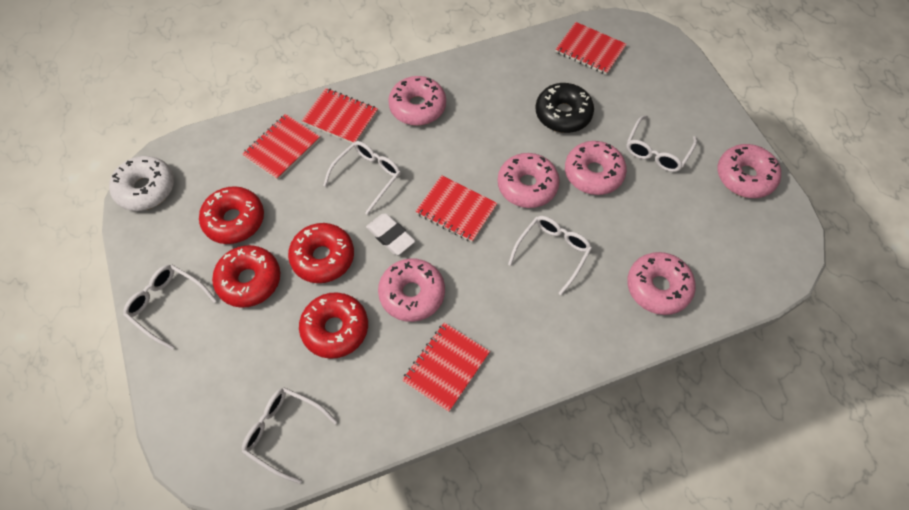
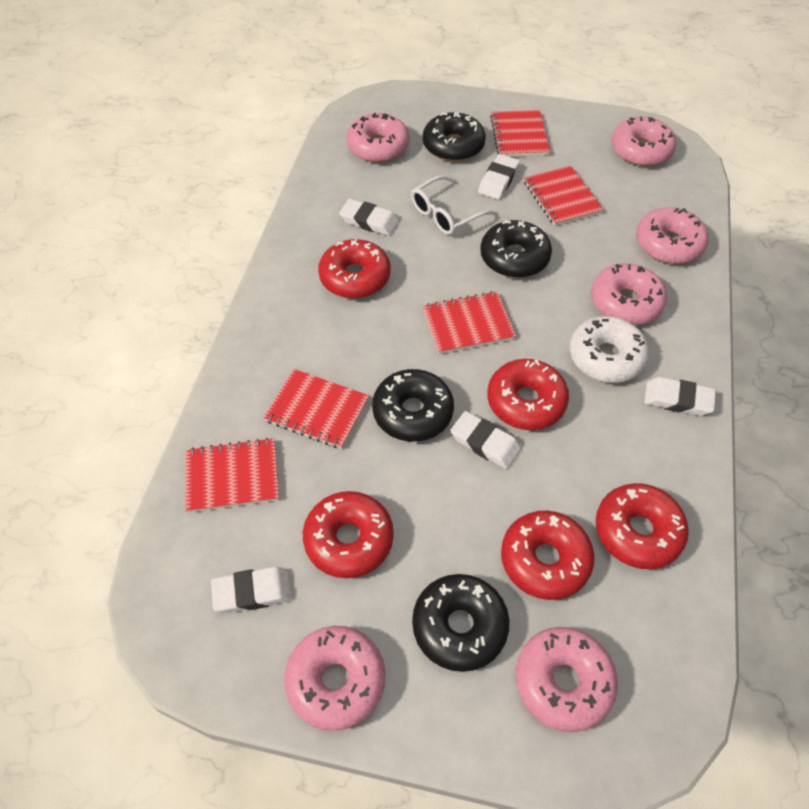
black donut: [536,83,594,133] = 1 -> [372,369,454,442] [412,574,510,672] [423,112,486,162] [481,220,552,278] = 4
red donut: [199,186,264,244] [212,245,280,308] [288,223,354,283] [299,292,368,359] = 4 -> [303,491,394,578] [318,239,391,299] [487,359,569,430] [501,511,595,600] [596,483,689,569] = 5
white eraser: [366,213,415,255] = 1 -> [211,567,292,613] [339,199,399,236] [450,411,521,469] [478,154,520,200] [644,377,716,416] = 5
white glasses: [123,264,217,350] [242,387,337,484] [323,141,401,215] [508,216,592,295] [626,115,697,172] = 5 -> [411,175,496,235] = 1

